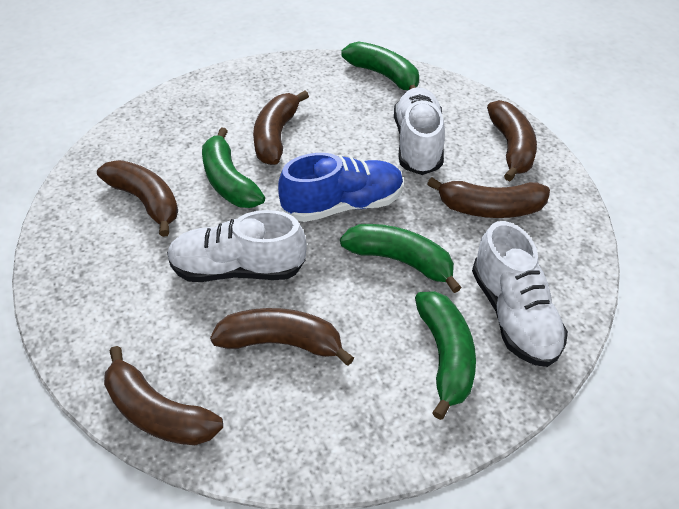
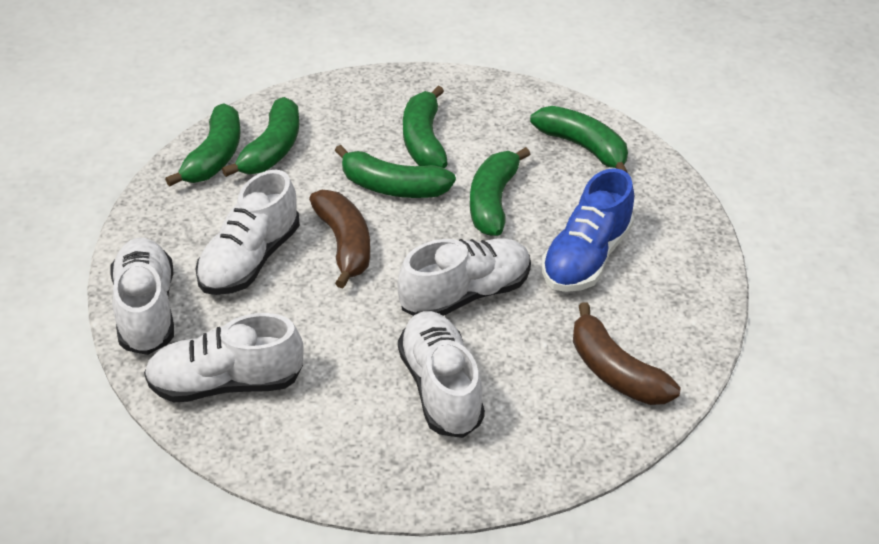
brown banana: [97,160,178,237] [104,346,223,445] [210,308,354,366] [253,90,309,165] [427,177,550,218] [487,100,537,181] = 6 -> [309,190,370,288] [573,302,680,405] = 2
green banana: [202,127,265,208] [340,224,462,293] [342,41,419,90] [415,291,476,420] = 4 -> [165,104,241,187] [222,97,299,177] [335,145,456,198] [403,86,448,168] [470,147,530,236] [530,106,628,173] = 6
white shoe: [167,210,307,282] [394,87,445,175] [472,221,568,367] = 3 -> [110,238,174,355] [144,313,304,402] [195,170,300,295] [397,238,531,316] [398,311,485,438] = 5

